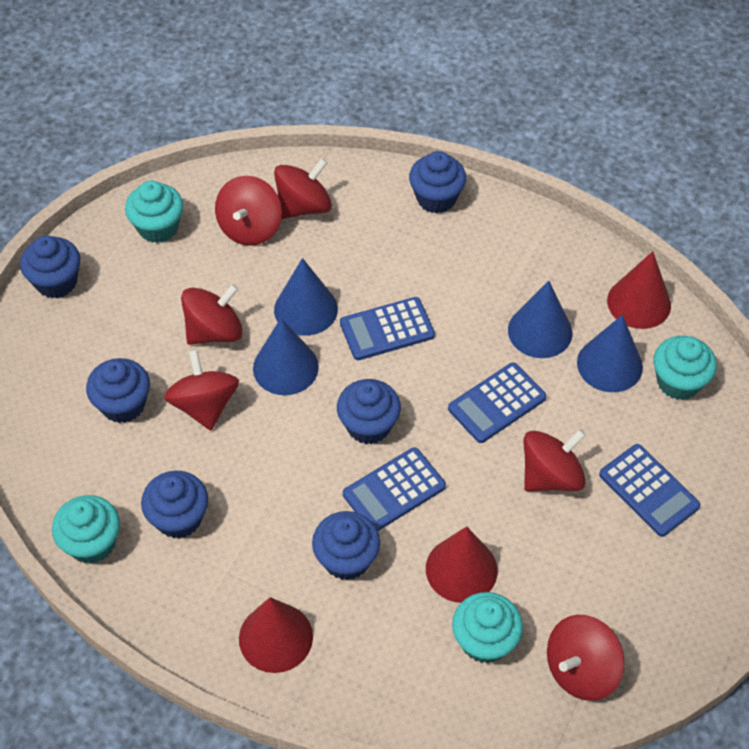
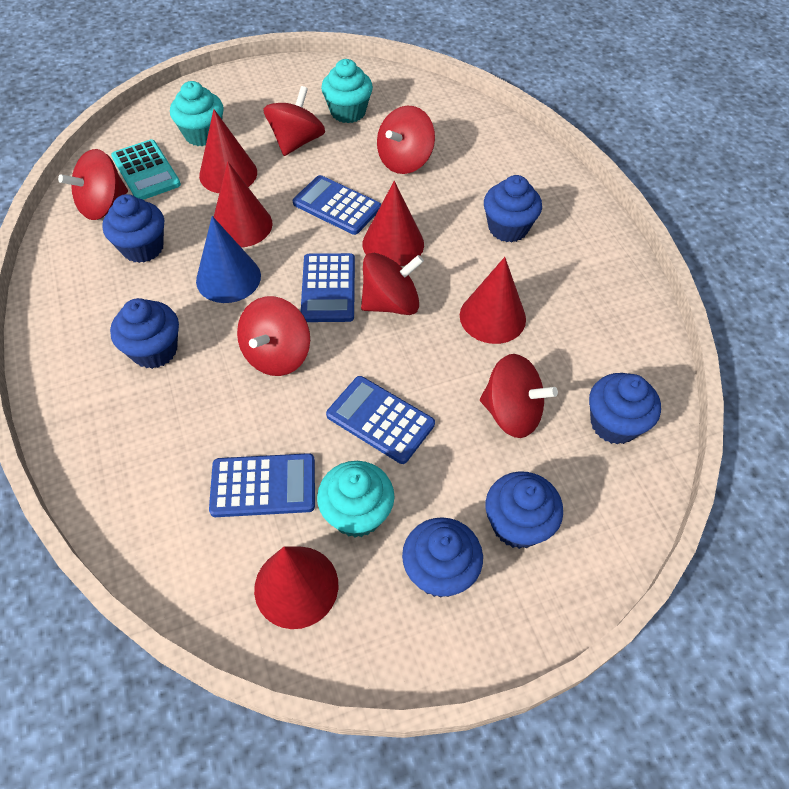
blue cone: [253,318,319,395] [274,258,338,336] [508,281,572,358] [577,315,643,392] = 4 -> [196,216,261,303] = 1
red cone: [239,597,313,673] [426,526,498,603] [607,251,671,329] = 3 -> [199,109,257,193] [214,161,273,247] [254,546,338,629] [362,181,424,266] [460,257,526,344] = 5
turquoise calculator: none = 0 -> [111,139,181,200] = 1
turquoise cupcake: [52,495,120,564] [125,181,183,243] [452,592,523,663] [653,336,717,400] = 4 -> [170,81,224,146] [317,461,395,538] [321,59,373,123] = 3

